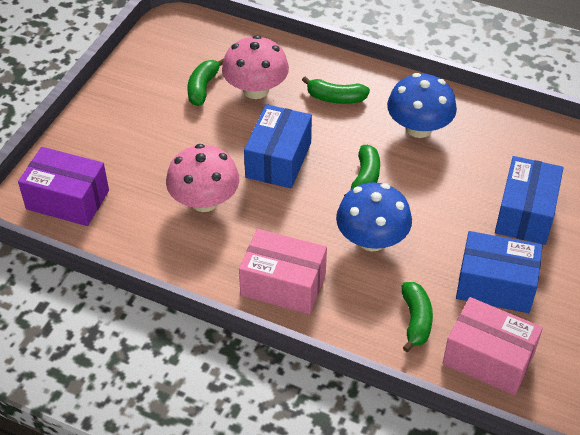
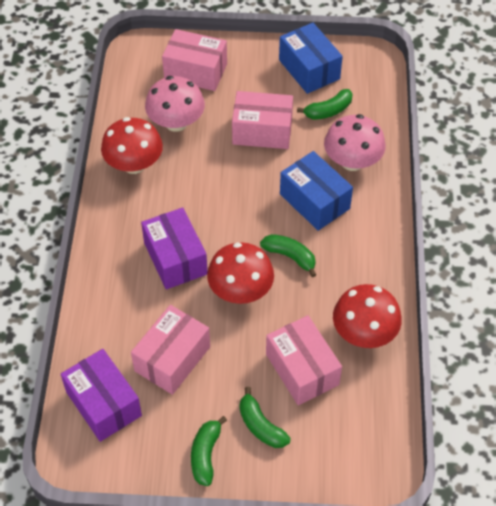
blue box: [244,104,312,189] [456,231,543,313] [495,156,564,245] = 3 -> [279,23,343,94] [280,151,353,231] = 2
blue mushroom: [336,182,412,251] [387,73,457,138] = 2 -> none = 0
pink box: [239,229,327,314] [443,297,543,396] = 2 -> [131,305,210,395] [162,29,227,91] [232,91,293,149] [266,315,342,405] = 4
purple box: [18,147,109,226] = 1 -> [61,349,142,442] [141,207,208,289] = 2
red mushroom: none = 0 -> [101,117,163,174] [207,242,274,304] [333,284,402,348] = 3

